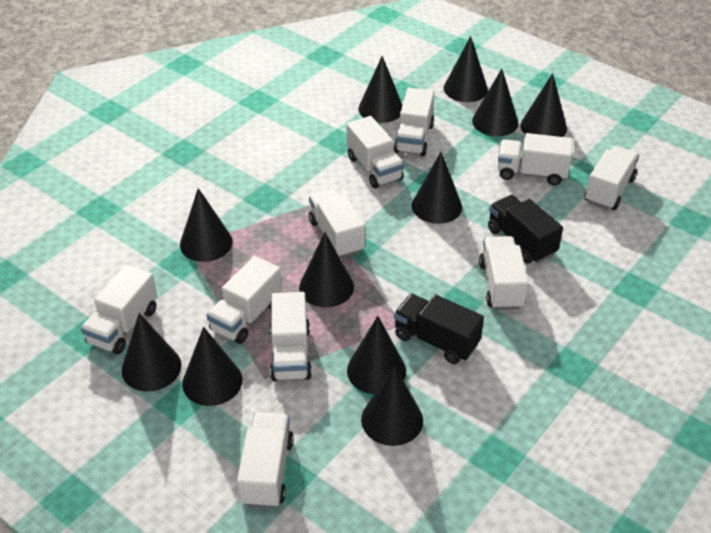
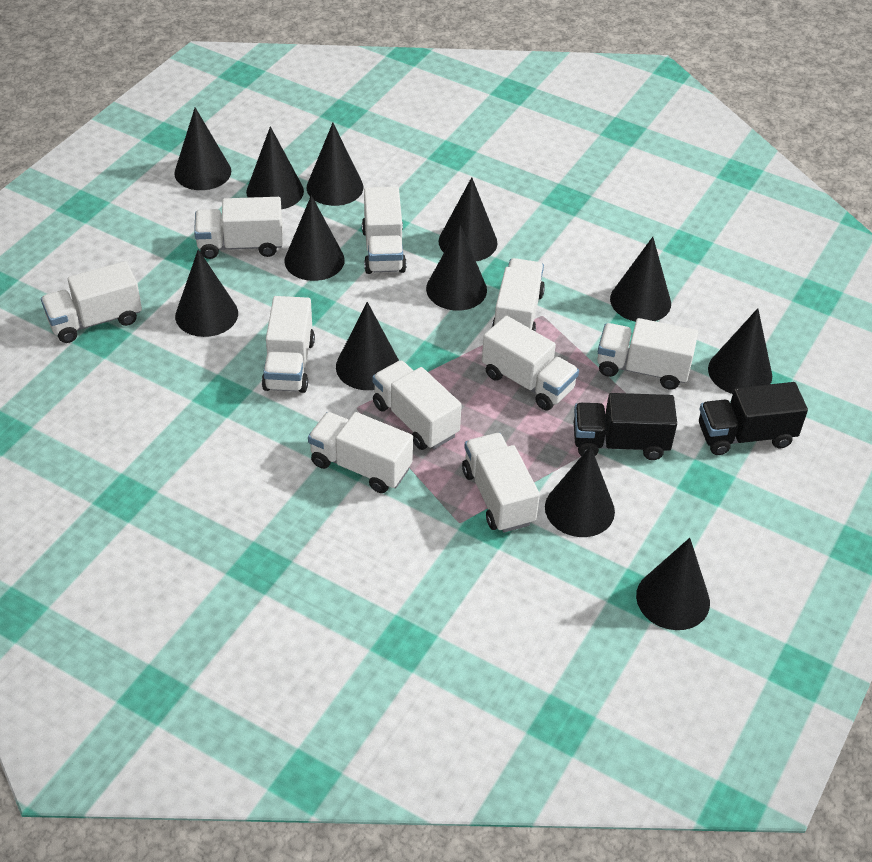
black cone: [122,313,181,391] [180,188,233,262] [182,327,243,406] [299,232,354,307] [347,316,406,394] [358,56,402,123] [361,365,423,446] [412,152,462,224] [443,36,488,102] [472,69,518,136] [520,73,567,137] = 11 -> [174,107,231,190] [175,249,238,337] [246,126,304,209] [284,195,345,281] [306,123,363,206] [336,302,399,390] [426,225,487,311] [439,177,497,261] [545,446,615,537] [610,237,671,322] [636,538,710,630] [708,308,772,394] = 12

